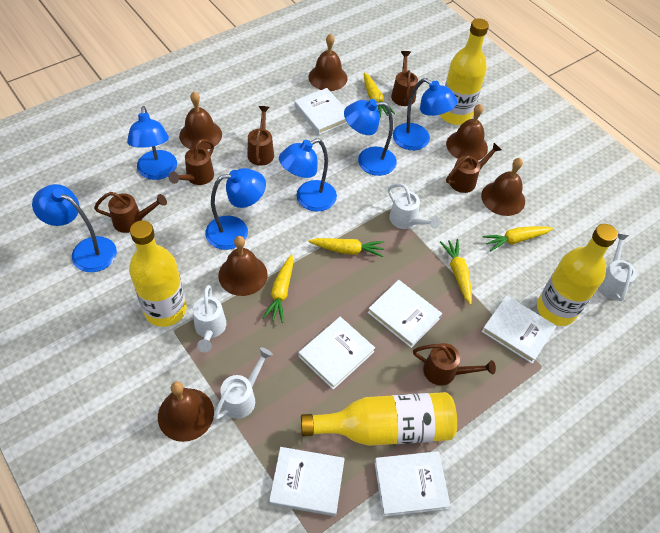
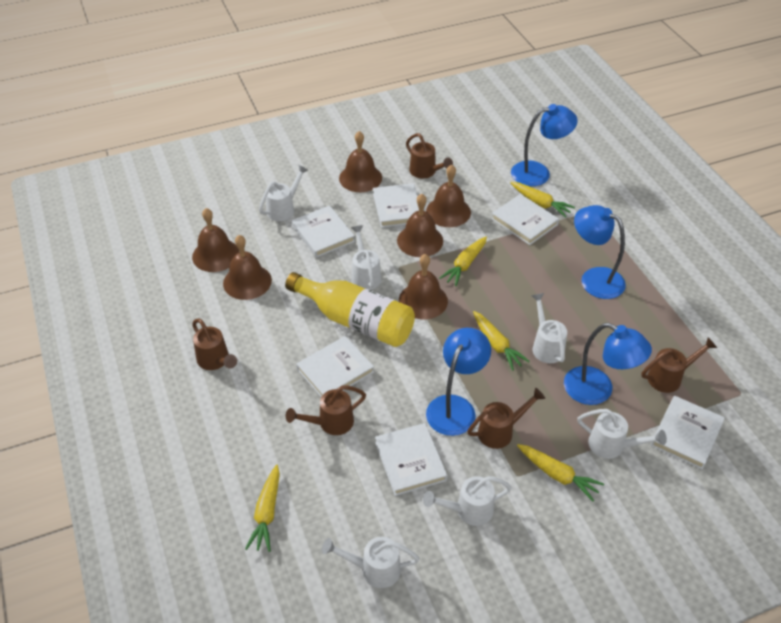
blue lamp: [32,184,117,272] [127,106,177,180] [205,168,266,250] [279,138,337,212] [344,99,397,176] [393,78,458,150] = 6 -> [426,328,491,436] [511,104,578,186] [564,323,652,405] [574,205,626,299] = 4
brown watering can: [94,192,167,233] [169,139,214,185] [247,106,274,166] [391,51,418,106] [413,343,496,385] [446,143,501,193] = 6 -> [192,318,237,370] [286,386,366,435] [406,133,453,178] [467,388,545,449] [641,337,717,393] = 5
white watering can: [193,285,226,353] [214,347,273,420] [388,183,440,229] [598,234,637,301] = 4 -> [259,165,308,221] [322,537,420,588] [351,225,382,290] [423,476,512,526] [531,293,567,363] [577,409,667,459] = 6
yellow bottle: [129,220,187,327] [301,392,457,446] [440,18,489,125] [537,224,618,326] = 4 -> [285,272,415,347] = 1

